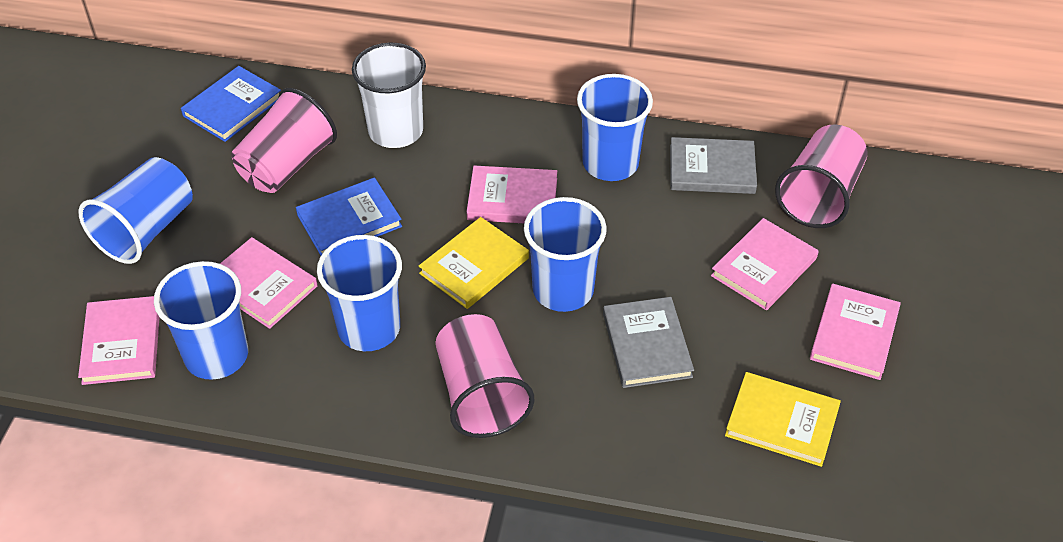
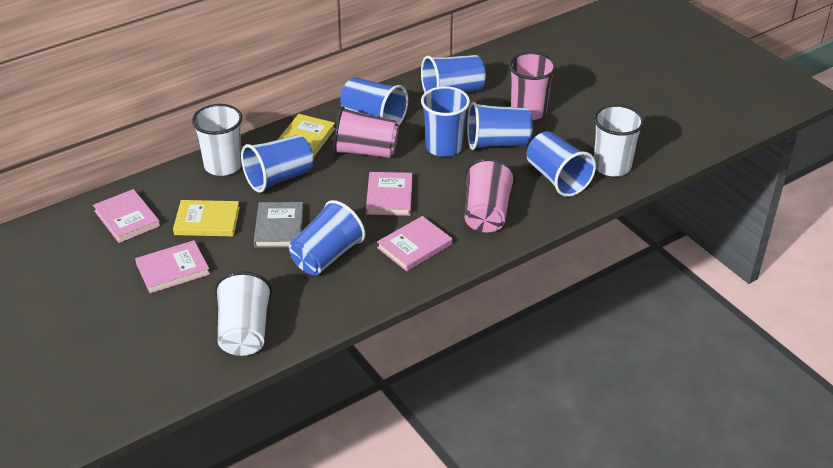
blue book: [181,66,281,142] [296,178,402,256] = 2 -> none = 0
blue cup: [78,157,193,264] [154,261,248,380] [317,235,402,351] [524,197,607,312] [577,74,653,181] = 5 -> [241,135,314,193] [289,200,365,275] [340,77,408,125] [421,55,486,93] [421,86,470,157] [467,102,533,150] [526,131,596,197] = 7
grey book: [603,297,694,388] [670,137,757,194] = 2 -> [254,202,304,248] = 1
pink book: [78,296,160,385] [220,237,317,329] [467,166,557,223] [711,218,819,310] [810,284,901,380] = 5 -> [93,189,160,243] [135,240,210,293] [366,172,412,216] [377,216,452,271] = 4
white cup: [352,43,426,148] = 1 -> [192,104,242,176] [215,272,272,356] [594,105,644,177] = 3

